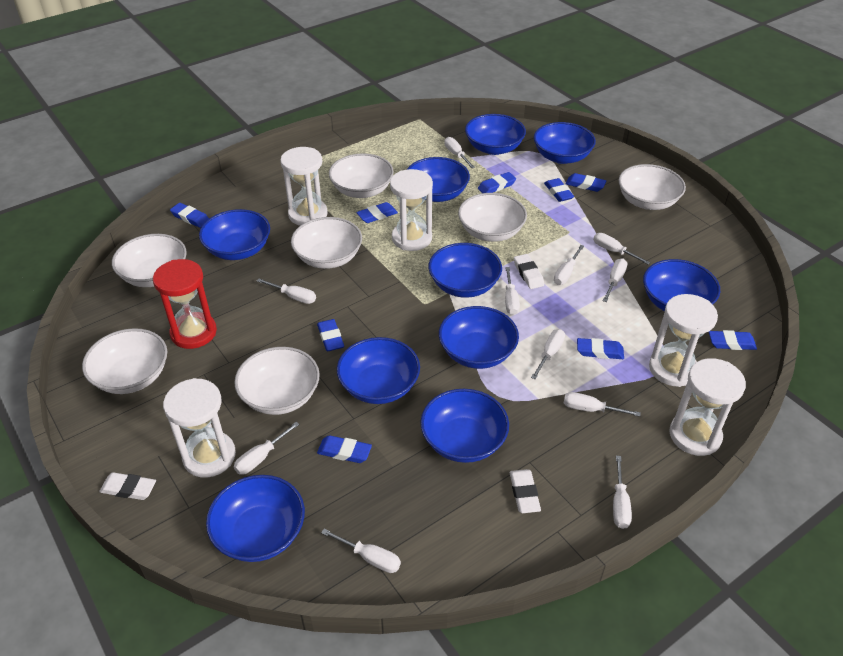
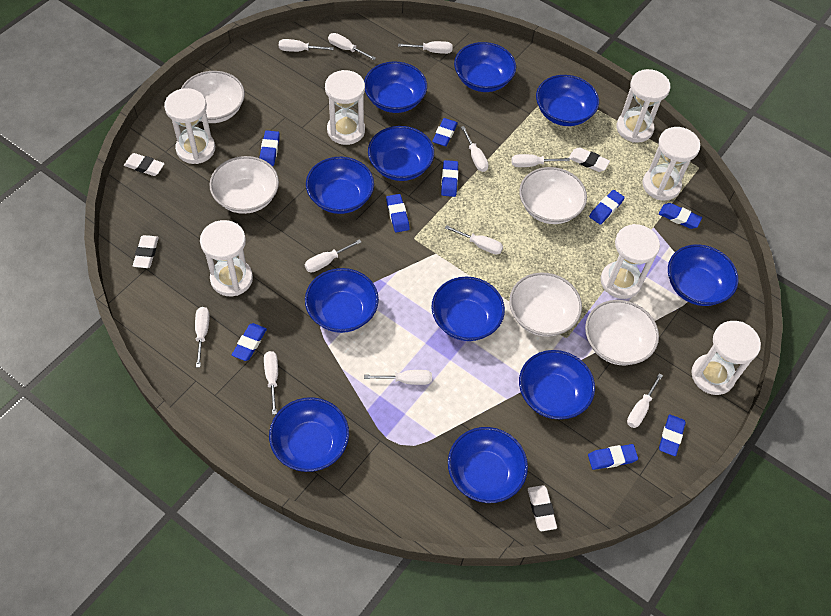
blue bowl: [199,209,270,260] [206,475,305,562] [337,337,420,404] [407,157,470,202] [420,389,509,463] [428,243,502,298] [439,306,519,369] [465,114,526,155] [534,122,596,164] [643,259,720,311] = 10 -> [269,397,349,472] [305,268,379,333] [306,157,374,214] [364,61,427,113] [368,126,434,181] [432,277,505,341] [448,427,528,503] [454,42,516,92] [519,350,595,419] [536,75,599,126] [668,244,739,306] = 11
red hourglass: [153,259,217,349] = 1 -> none = 0
white bowl: [82,328,167,394] [112,234,187,287] [234,347,320,415] [291,217,362,269] [329,153,394,198] [458,193,527,242] [619,164,686,210] = 7 -> [181,71,245,123] [209,156,279,214] [509,273,582,337] [519,167,587,224] [585,300,659,365] = 5
white eraser: [99,472,156,500] [510,469,541,513] [514,254,544,289] = 3 -> [124,153,165,176] [133,235,159,268] [528,485,557,531] [569,147,610,172] = 4
white hourglass: [163,378,236,478] [280,147,328,226] [390,169,433,251] [649,294,718,387] [669,358,746,456] = 5 -> [164,88,215,164] [200,220,253,296] [325,70,365,145] [601,224,660,299] [616,69,670,143] [642,127,700,200] [691,321,761,395] = 7

